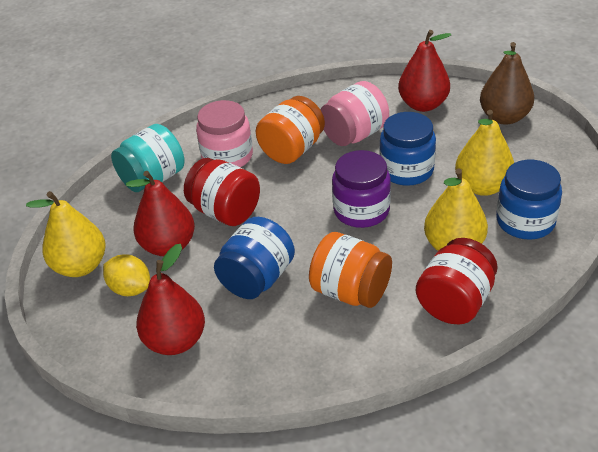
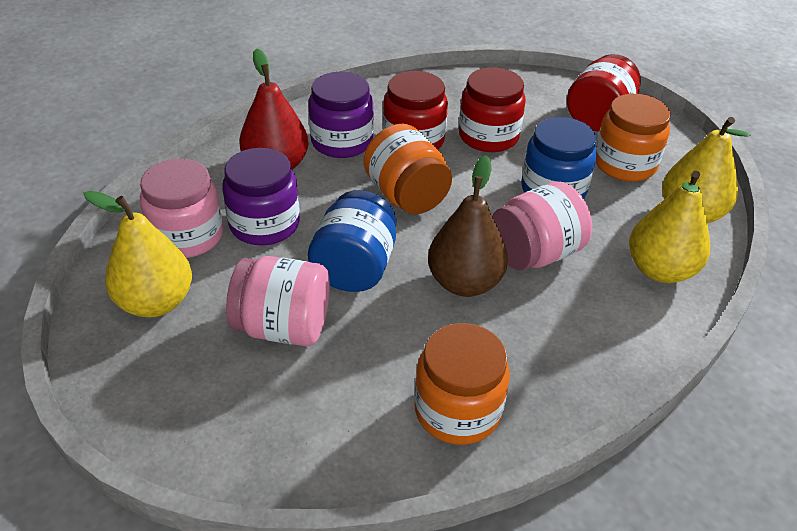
blue jar: [214,217,295,299] [379,112,436,186] [496,160,562,240] = 3 -> [308,190,397,292] [521,117,597,199] = 2
orange jar: [256,96,325,164] [309,232,392,308] = 2 -> [364,124,452,214] [414,323,510,445] [595,94,671,182] = 3
pink jar: [196,100,253,167] [321,81,389,146] = 2 -> [140,158,223,258] [226,256,330,346] [492,182,592,270] = 3
purple jar: [332,150,391,228] = 1 -> [222,148,300,245] [308,72,374,158] = 2
red jar: [184,158,260,226] [416,238,498,324] = 2 -> [383,71,448,150] [459,67,526,152] [567,54,641,132] = 3
red pear: [126,171,195,256] [136,244,205,355] [398,30,451,112] = 3 -> [239,49,308,170] = 1
turquoise jar: [111,124,185,192] = 1 -> none = 0
yellow lemon: [103,255,150,296] = 1 -> none = 0

